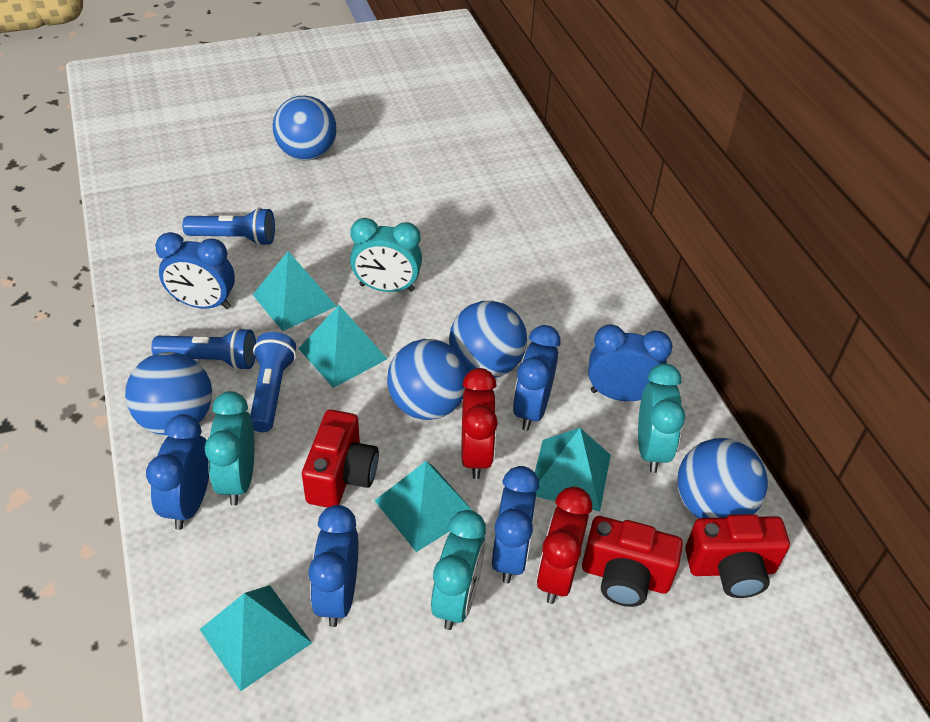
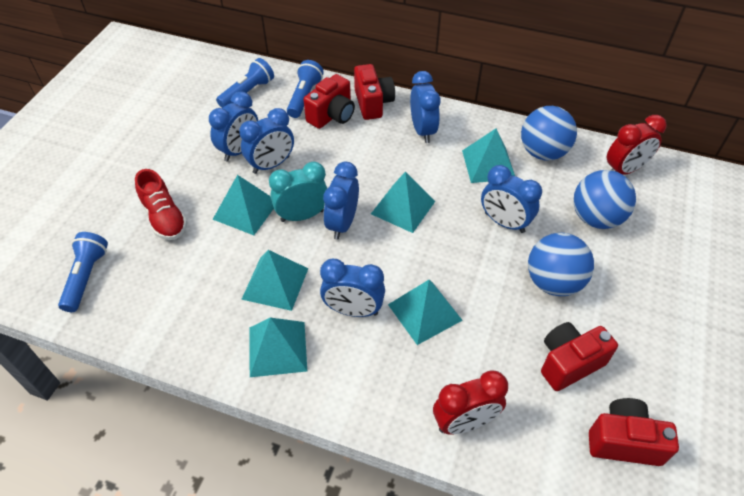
blue ball: [125,352,212,435] [273,96,337,160] [387,339,468,420] [449,301,527,378] [677,438,768,519] = 5 -> [521,106,577,160] [528,233,594,296] [573,170,636,229] = 3
red camera: [302,410,379,508] [582,516,683,607] [685,514,790,598] = 3 -> [304,74,355,129] [354,64,395,120] [541,322,618,391] [589,398,679,466] = 4
red shoe: none = 0 -> [135,169,188,240] = 1
turquoise clock: [204,391,255,506] [350,218,422,292] [431,510,486,630] [638,363,685,473] = 4 -> [269,162,327,222] = 1
turquoise pyramid: [200,585,312,691] [253,251,337,331] [298,305,387,388] [374,461,473,552] [535,428,611,511] = 5 -> [213,175,274,235] [242,250,308,311] [250,318,307,377] [371,172,435,233] [388,280,463,345] [462,128,515,183] = 6

